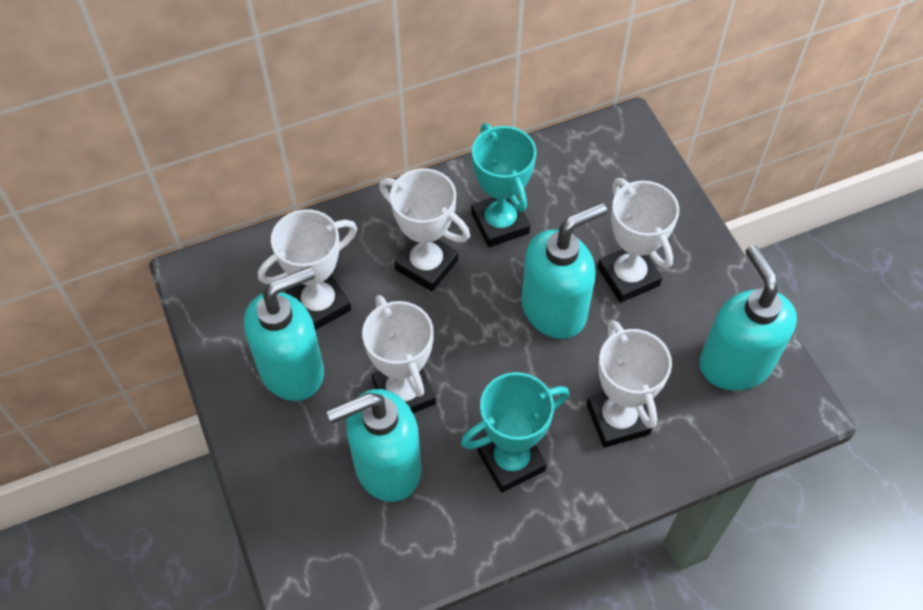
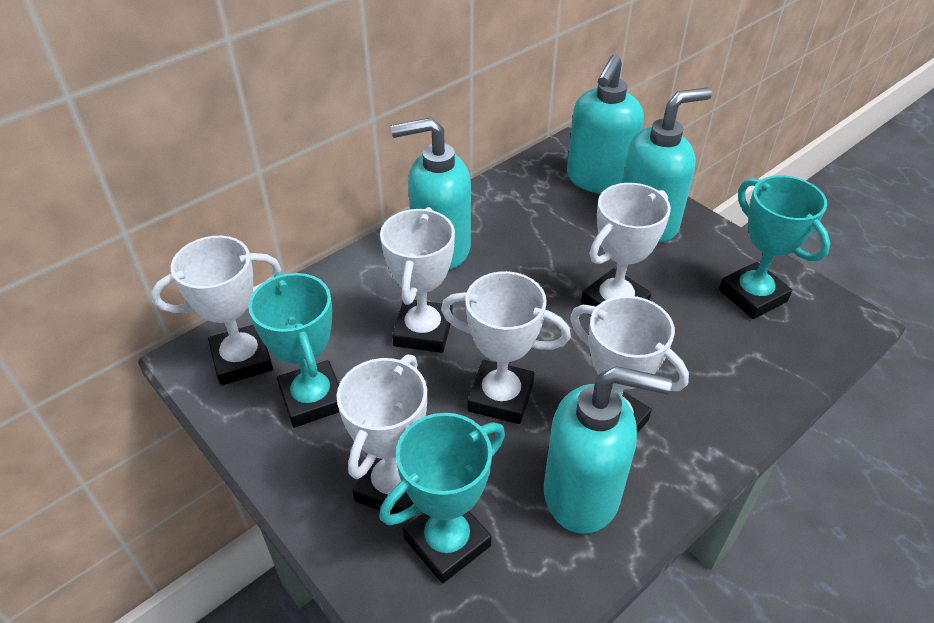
turquoise trophy: [461,372,569,493] [471,123,537,247] = 2 -> [248,272,339,428] [380,413,505,584] [719,175,830,319] = 3
white trophy: [258,209,357,330] [362,295,436,413] [379,168,470,291] [587,320,672,448] [598,178,679,303] = 5 -> [151,236,281,385] [336,354,427,521] [380,207,455,353] [441,271,571,424] [570,296,689,433] [581,183,671,307] = 6

